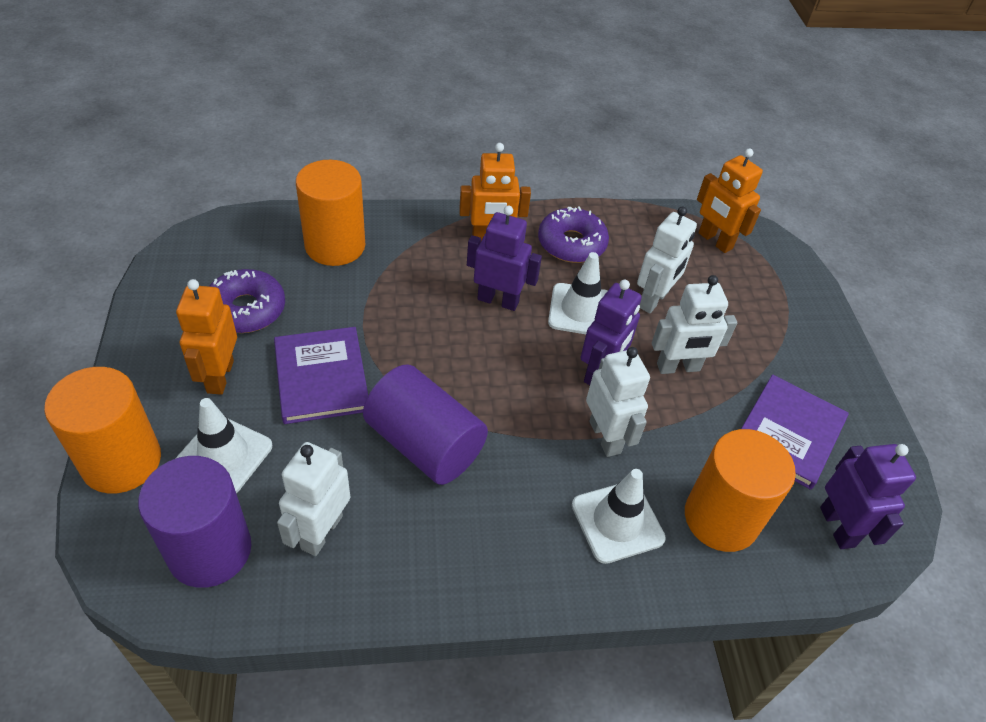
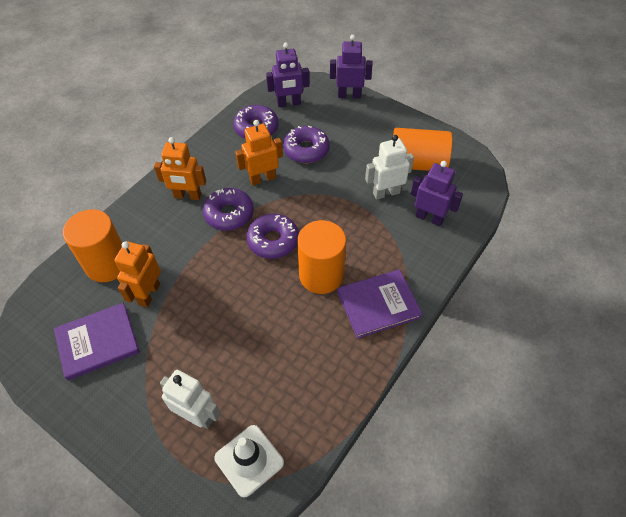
purple cylinder: [138,456,251,588] [363,365,488,485] = 2 -> none = 0
purple donut: [209,269,285,333] [538,206,609,263] = 2 -> [203,188,254,231] [233,105,278,139] [246,213,299,259] [283,126,330,163] = 4
white robot: [277,442,350,556] [586,347,650,457] [637,206,697,313] [652,275,737,374] = 4 -> [160,370,221,429] [365,135,414,200] = 2
white traffic cone: [175,398,272,494] [548,252,608,334] [572,469,666,564] = 3 -> [214,425,284,498] = 1

